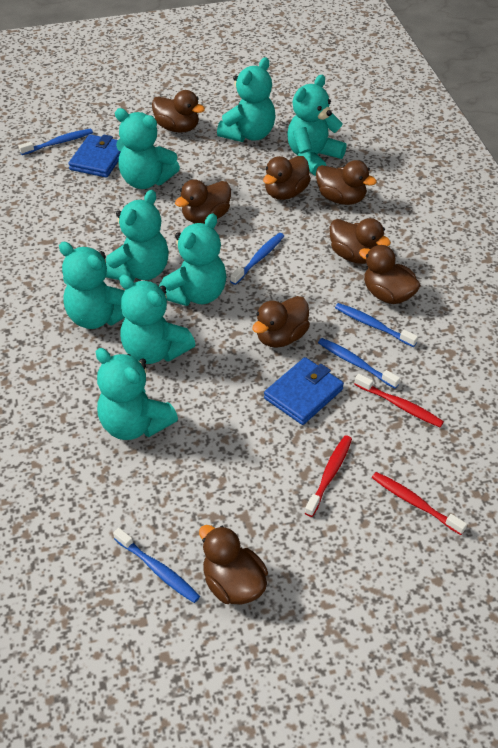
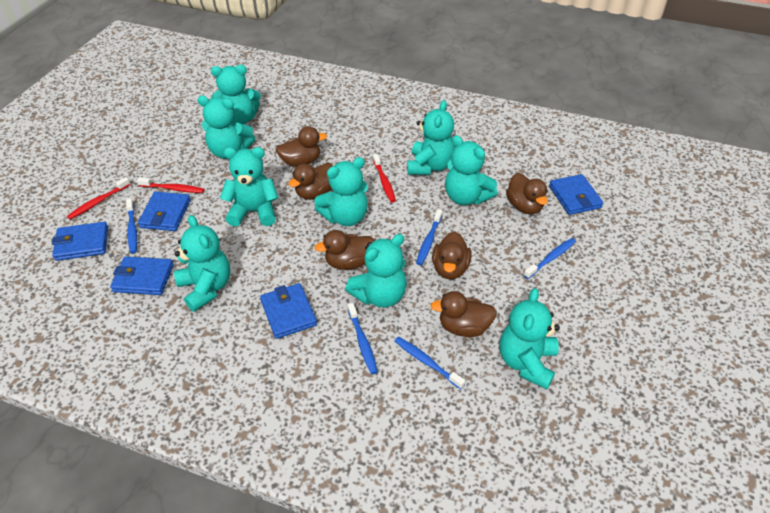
blue wallet: [68,134,120,178] [264,357,344,425] = 2 -> [52,222,108,261] [110,256,174,295] [138,192,191,231] [260,283,317,339] [549,174,603,215] = 5
brown duck: [152,90,205,133] [175,179,231,224] [199,525,268,604] [252,296,310,348] [263,156,311,200] [316,160,377,205] [330,218,391,264] [359,245,421,304] = 8 -> [275,126,327,167] [289,163,332,200] [315,230,375,270] [430,291,497,337] [432,232,471,279] [506,173,548,214] = 6
turquoise teddy bear: [59,242,125,329] [95,348,178,440] [105,190,169,281] [115,108,180,189] [119,274,195,364] [159,214,227,306] [217,57,276,142] [287,75,347,176] = 8 -> [174,215,230,312] [197,96,255,159] [211,65,261,124] [220,147,278,227] [314,157,368,226] [345,234,407,307] [407,100,455,175] [445,135,497,205] [500,288,560,389] = 9

